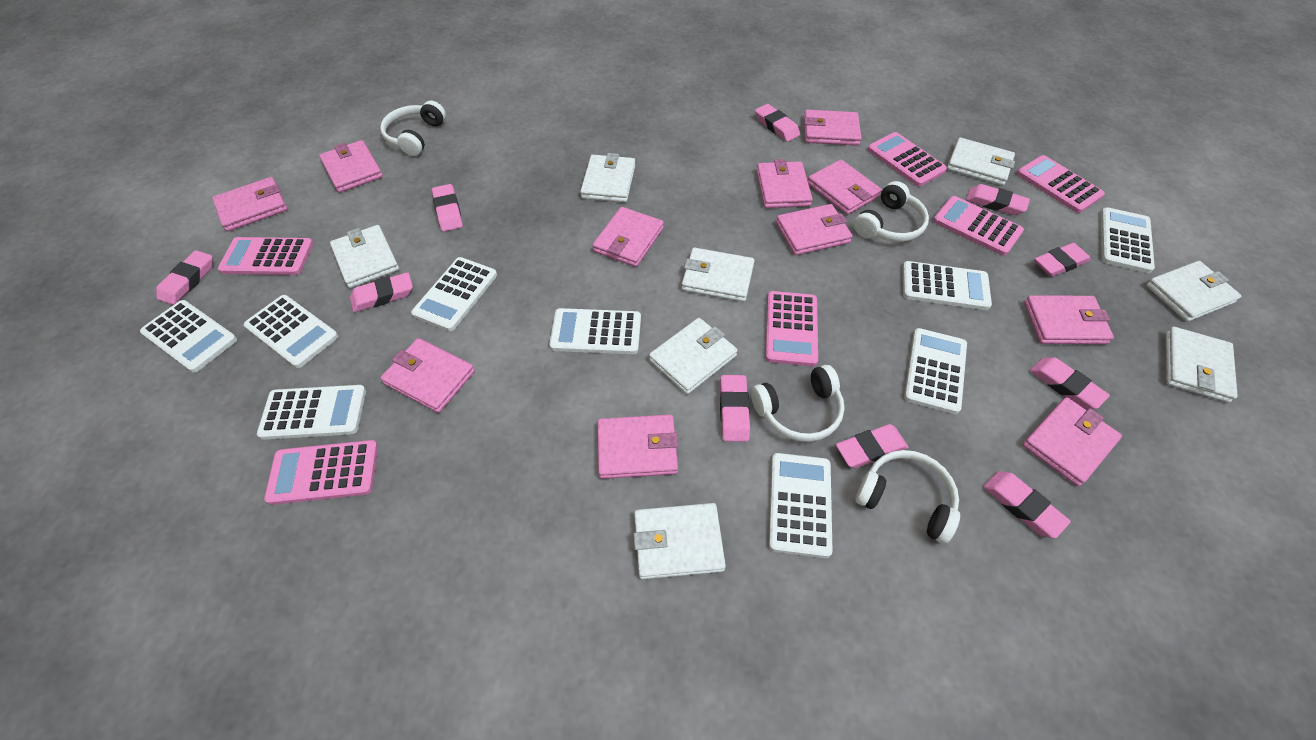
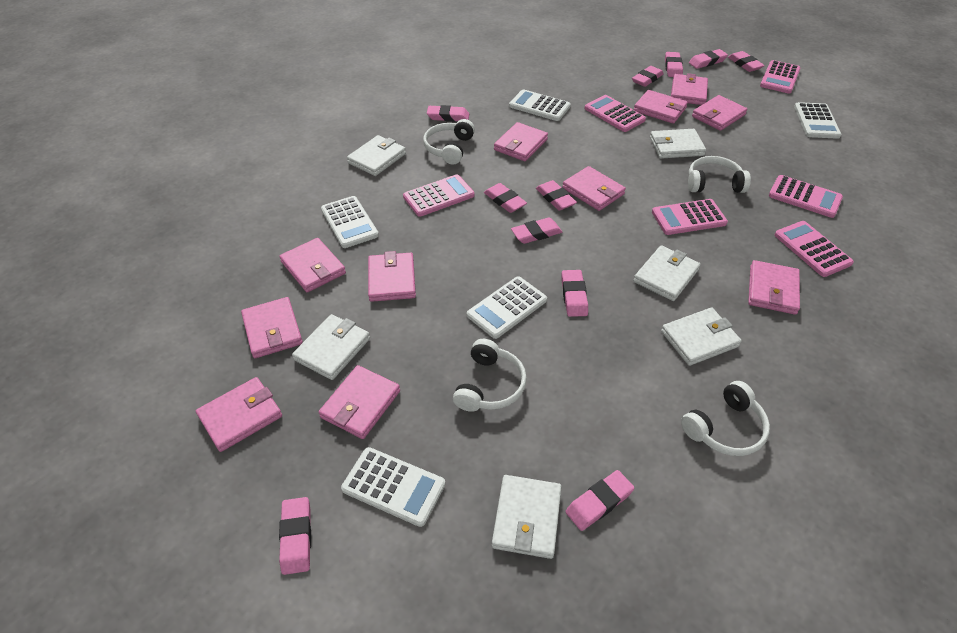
pink eraser: [156,250,213,305] [350,272,413,312] [432,184,463,232] [720,375,750,442] [755,104,800,142] [836,424,908,468] [966,184,1030,215] [983,471,1071,538] [1030,357,1110,409] [1035,243,1090,277] = 10 -> [279,497,311,575] [427,105,469,122] [484,183,527,213] [511,217,562,244] [536,180,577,211] [562,270,588,317] [565,470,634,531] [632,66,664,87] [665,52,683,77] [689,49,728,69] [728,51,765,72] = 11
white calculator: [140,300,237,373] [244,295,338,368] [257,385,366,440] [411,257,497,331] [549,308,641,354] [769,453,832,558] [902,261,992,310] [904,328,967,414] [1100,207,1155,273] = 9 -> [321,196,379,248] [341,447,445,527] [467,277,547,339] [509,89,571,121] [794,102,842,139] = 5
white wallet: [330,225,399,288] [580,153,635,202] [633,503,726,579] [649,318,738,394] [682,248,755,302] [947,138,1015,186] [1146,261,1242,322] [1165,327,1238,403] = 8 -> [292,314,370,380] [347,135,406,176] [492,475,561,559] [633,245,700,301] [650,129,706,159] [661,308,742,366] = 6

